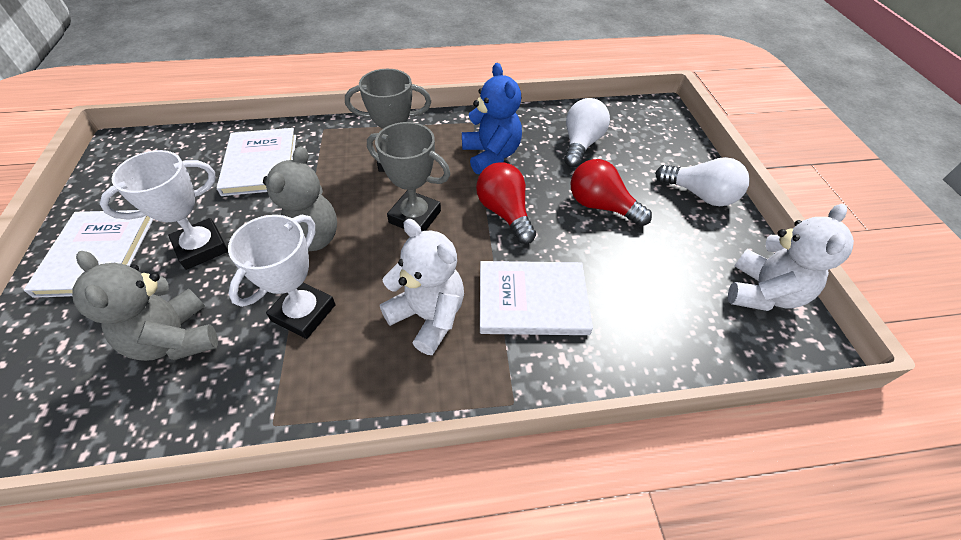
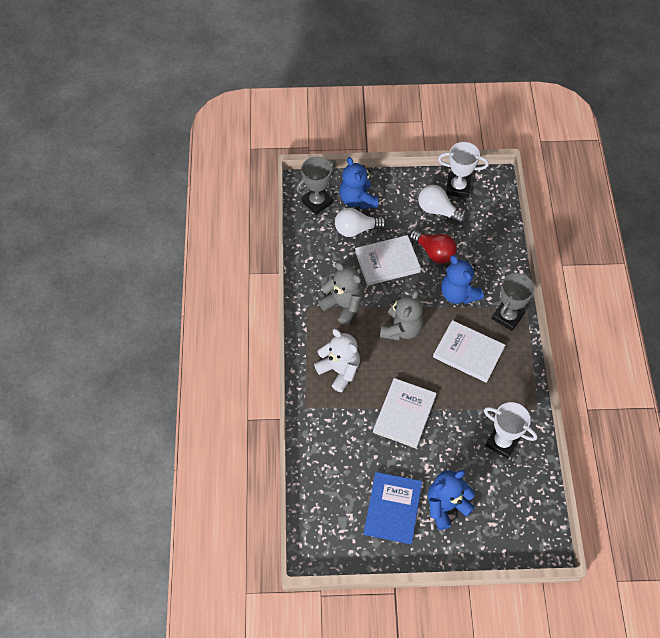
blue book: none = 0 -> [364,472,422,544] = 1
blue teddy bear: [462,63,522,174] = 1 -> [339,157,379,209] [428,470,475,530] [441,255,484,304] = 3
red light bulb: [476,162,536,244] [571,159,652,226] = 2 -> [410,230,457,264] = 1
white teddy bear: [380,219,464,355] [728,204,854,311] = 2 -> [314,329,360,392] = 1

